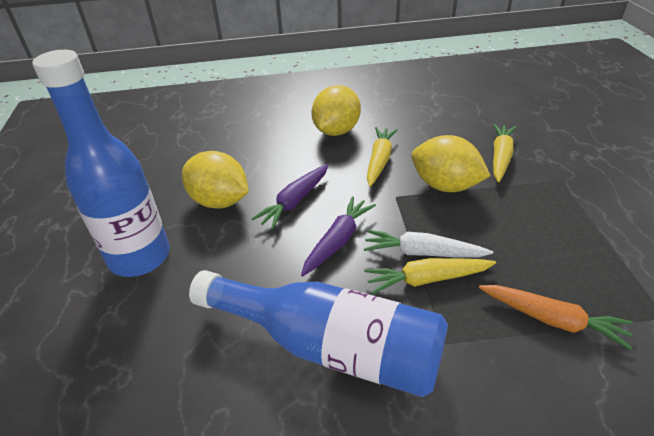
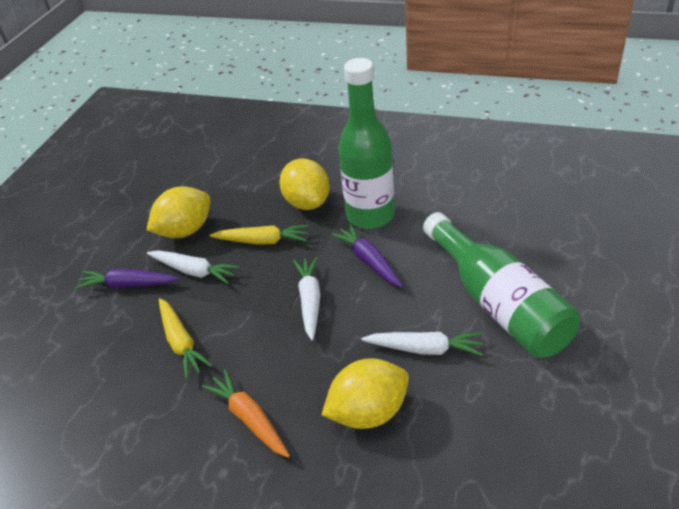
blue bottle: [32,50,170,277] [189,270,448,397] = 2 -> none = 0
green bottle: none = 0 -> [338,58,395,229] [423,212,580,358] = 2
white carrot: [364,230,493,257] = 1 -> [147,250,240,284] [293,256,321,341] [361,332,483,356] = 3
yellow carrot: [364,258,496,294] [367,127,398,187] [493,123,516,182] = 3 -> [159,298,212,379] [210,225,309,245] = 2

